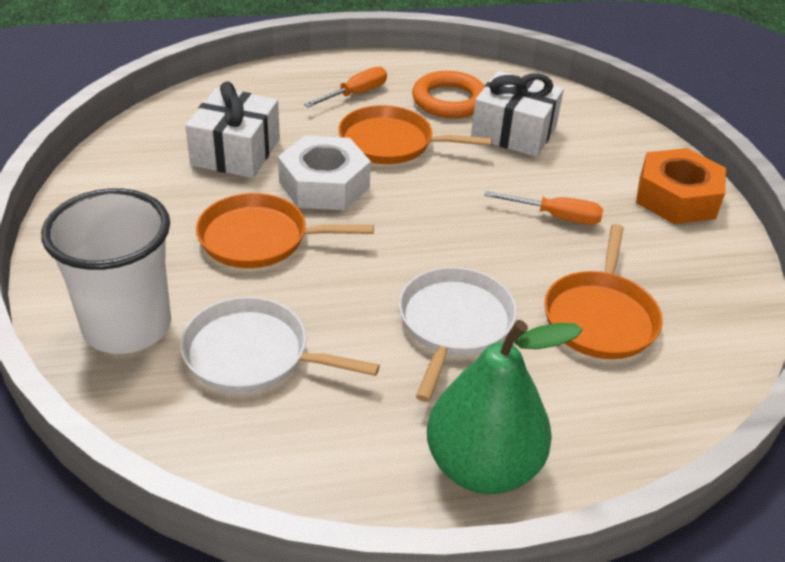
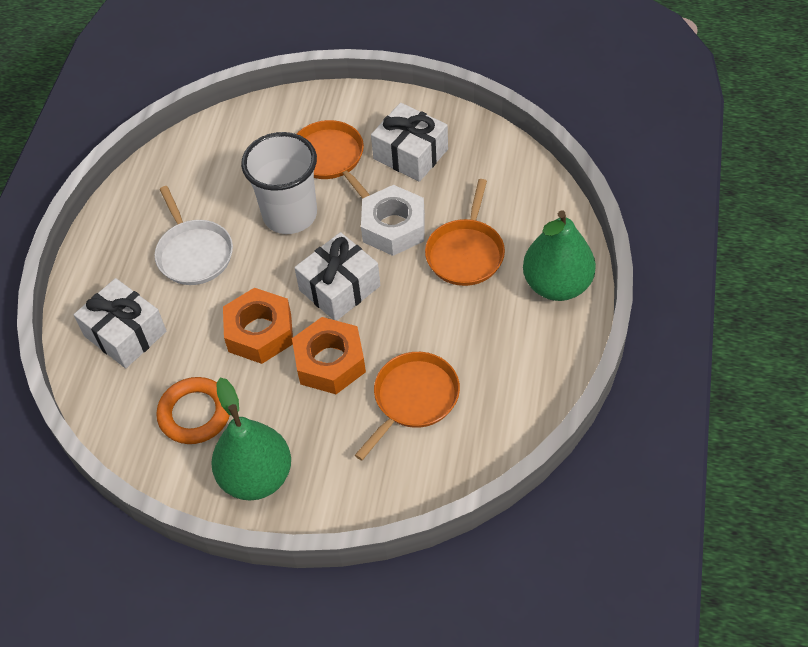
green pear: [427,320,582,494] = 1 -> [211,378,291,501] [523,210,596,301] = 2
orange nut: [636,148,726,224] = 1 -> [223,288,293,364] [292,317,366,394] = 2
orange screwdriver: [304,67,387,107] [484,191,603,225] = 2 -> none = 0
white gift: [185,81,280,178] [471,71,564,157] = 2 -> [74,278,167,368] [294,232,380,321] [371,103,448,182] = 3
white pan: [180,297,380,393] [399,267,517,402] = 2 -> [155,186,233,285] = 1

